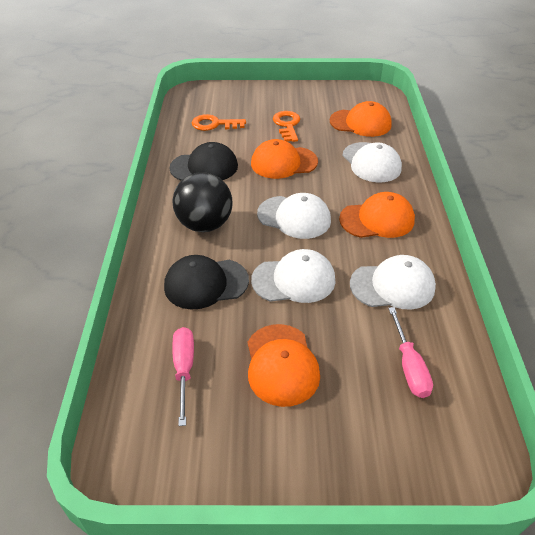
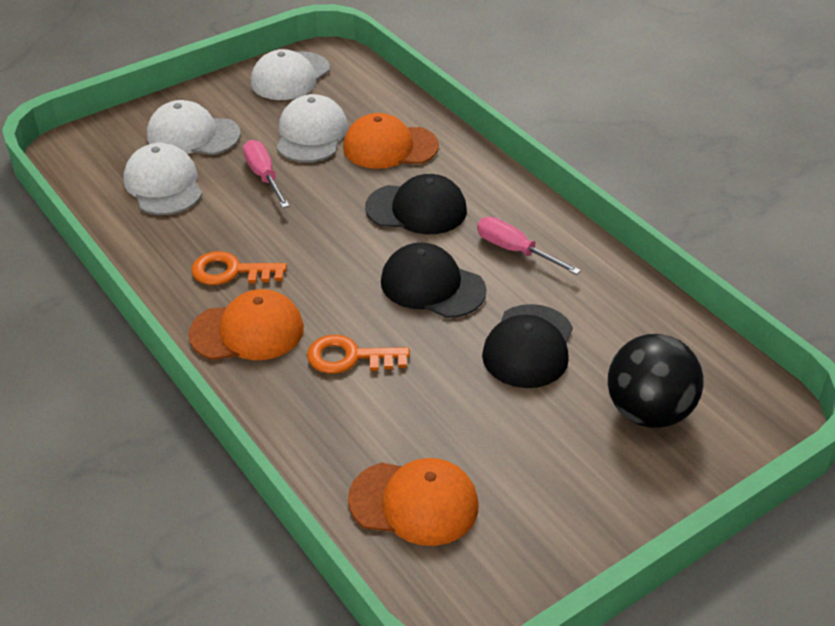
black cap: [164,255,249,309] [169,142,238,181] = 2 -> [365,174,467,234] [381,243,486,318] [482,304,573,388] = 3
orange cap: [247,324,320,407] [251,139,318,179] [330,101,392,137] [339,192,415,238] = 4 -> [189,289,304,360] [343,113,439,169] [348,458,478,546] = 3

